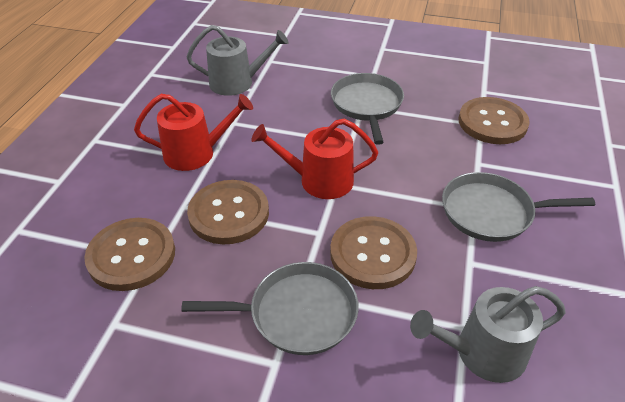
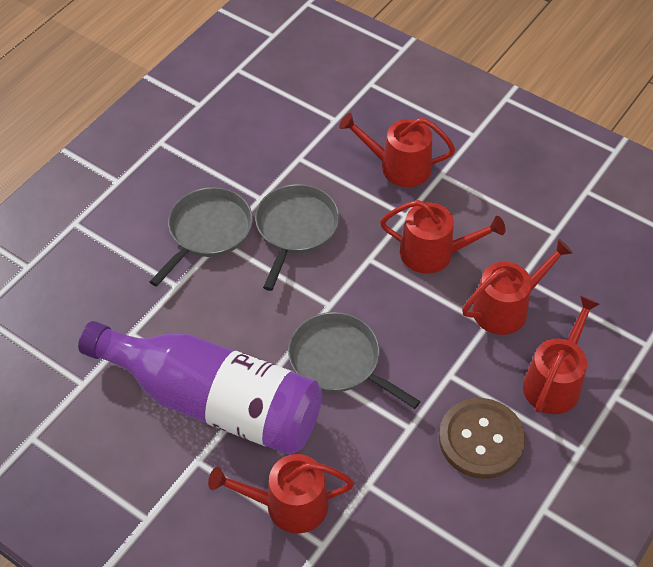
brown button: [84,218,175,291] [187,180,269,244] [330,216,417,289] [458,97,530,144] = 4 -> [439,398,525,479] = 1
grey watering can: [187,25,289,96] [410,286,566,383] = 2 -> none = 0
purple bottle: none = 0 -> [78,321,322,455] = 1
red watering can: [134,94,253,171] [251,119,378,199] = 2 -> [208,454,354,534] [339,113,455,187] [380,200,505,274] [462,239,573,335] [523,296,600,414] = 5

